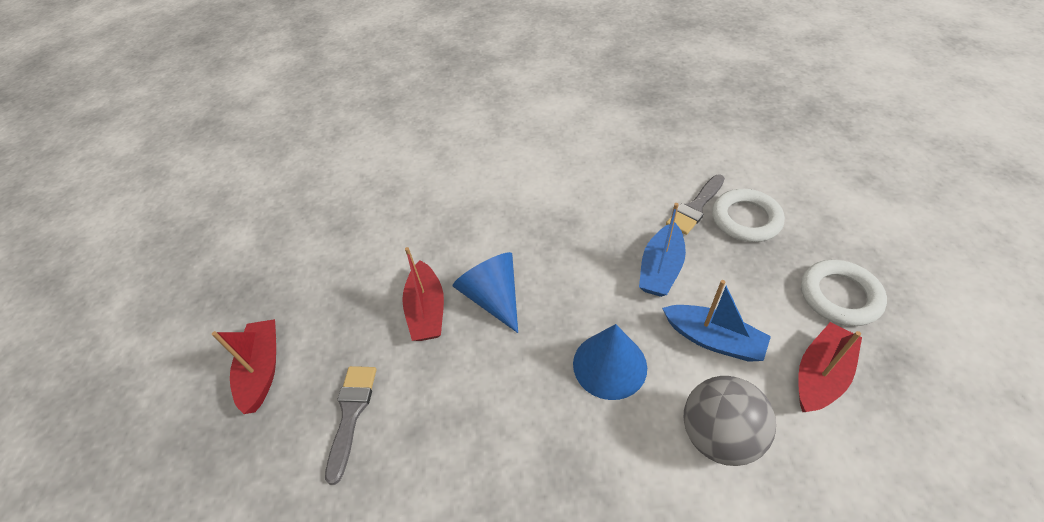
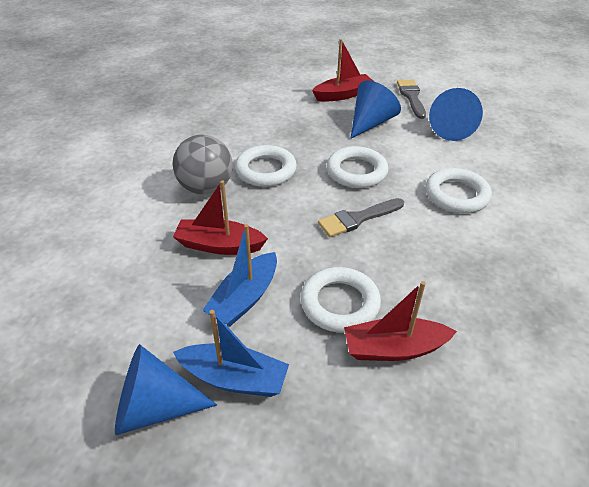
blue cone: [453,252,518,333] [573,324,647,400] = 2 -> [115,344,217,435] [351,81,401,138] [429,88,483,141] = 3
white ring: [712,189,785,242] [801,259,887,326] = 2 -> [235,145,297,187] [301,267,381,333] [327,146,388,188] [426,168,492,213] = 4

